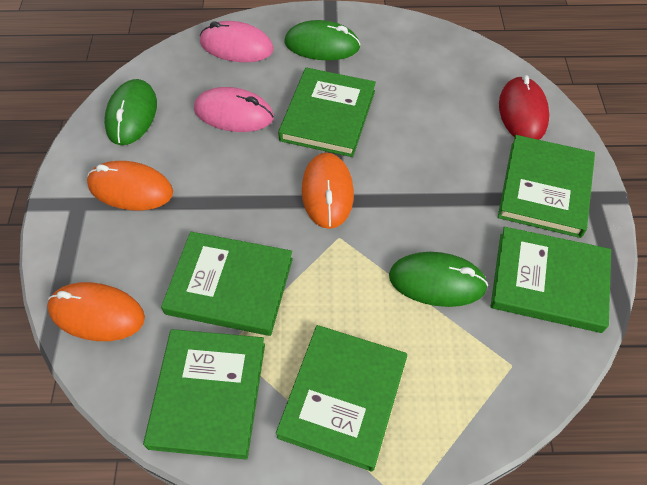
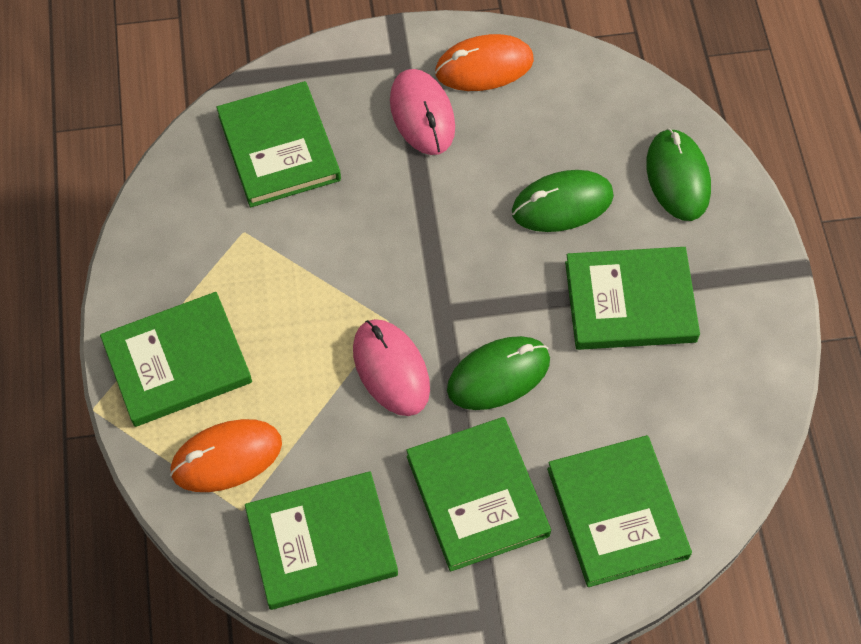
orange mouse: [47,282,145,341] [87,161,173,210] [302,153,354,229] = 3 -> [170,419,282,492] [435,34,534,91] = 2
red mouse: [499,75,549,140] = 1 -> none = 0

